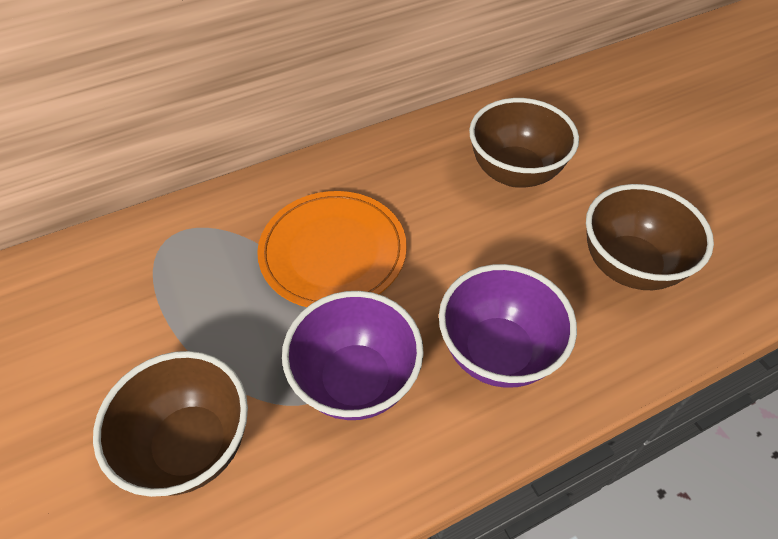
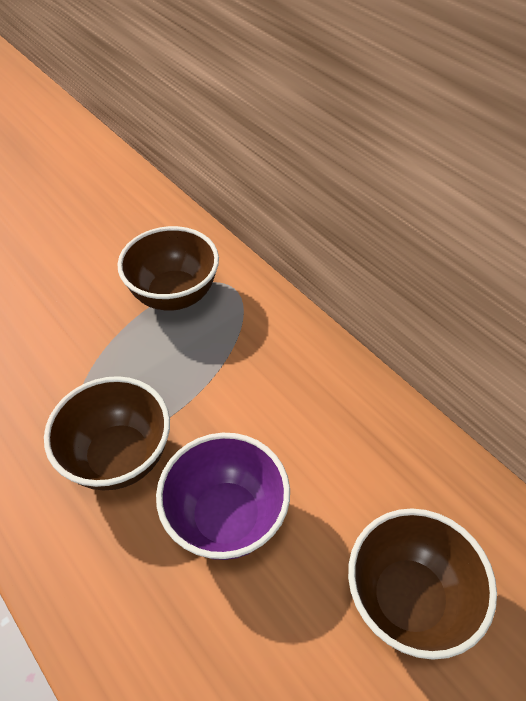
orange plate: [257,191,407,307] = 1 -> none = 0
purple bowl: [282,291,424,420] [439,264,577,388] = 2 -> [156,433,290,560] = 1

